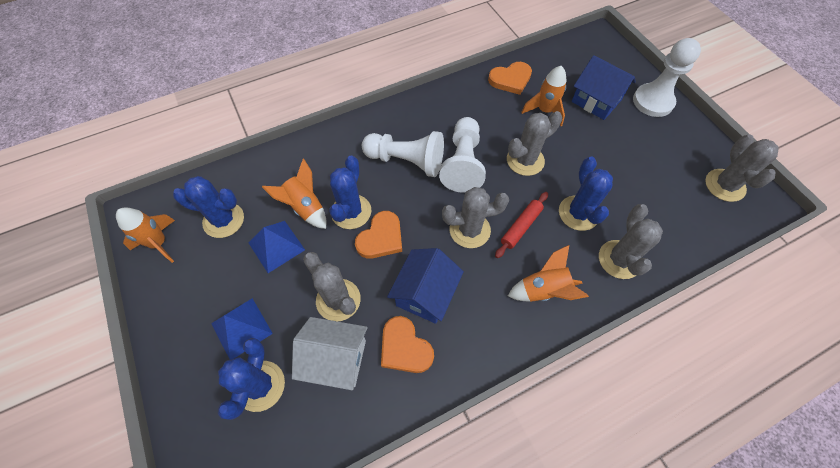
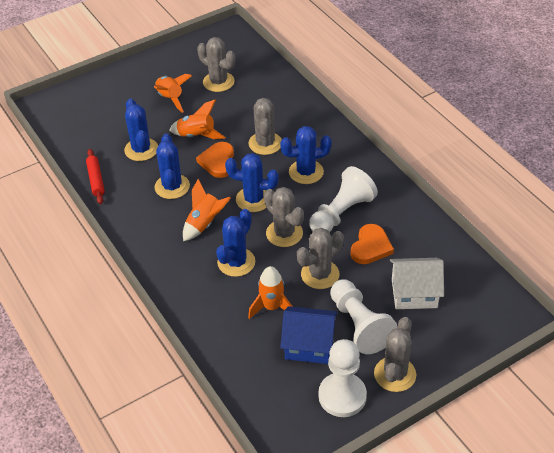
blue cactus: [173,176,244,238] [218,338,285,420] [329,156,371,229] [559,157,613,231] = 4 -> [124,98,158,161] [154,134,190,199] [216,209,255,277] [225,153,279,212] [280,126,332,184] = 5
blue house: [387,248,464,324] [572,55,636,120] = 2 -> [280,306,337,364] = 1
blue pyramid: [211,298,273,360] [248,221,305,273] = 2 -> none = 0
orange heart: [355,211,402,259] [381,316,434,373] [488,62,532,95] = 3 -> [196,142,234,178] [351,224,394,264] = 2

